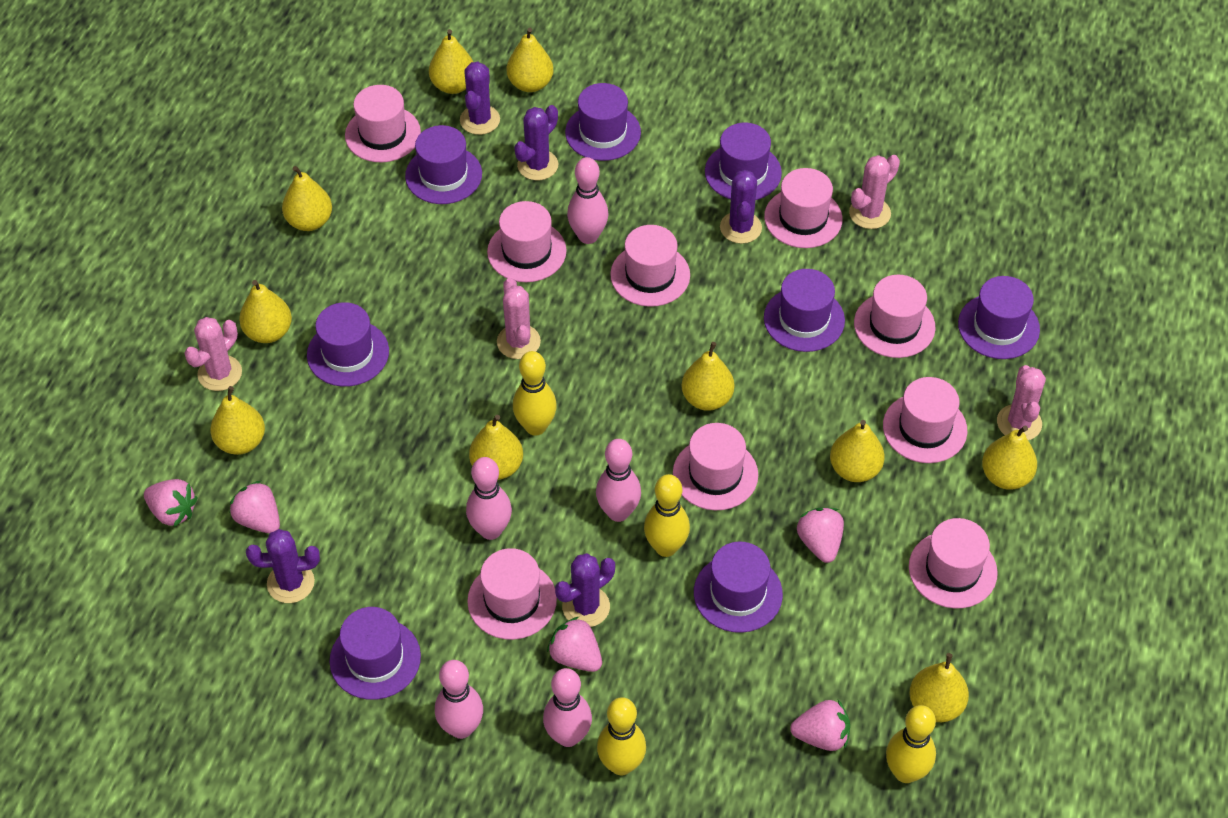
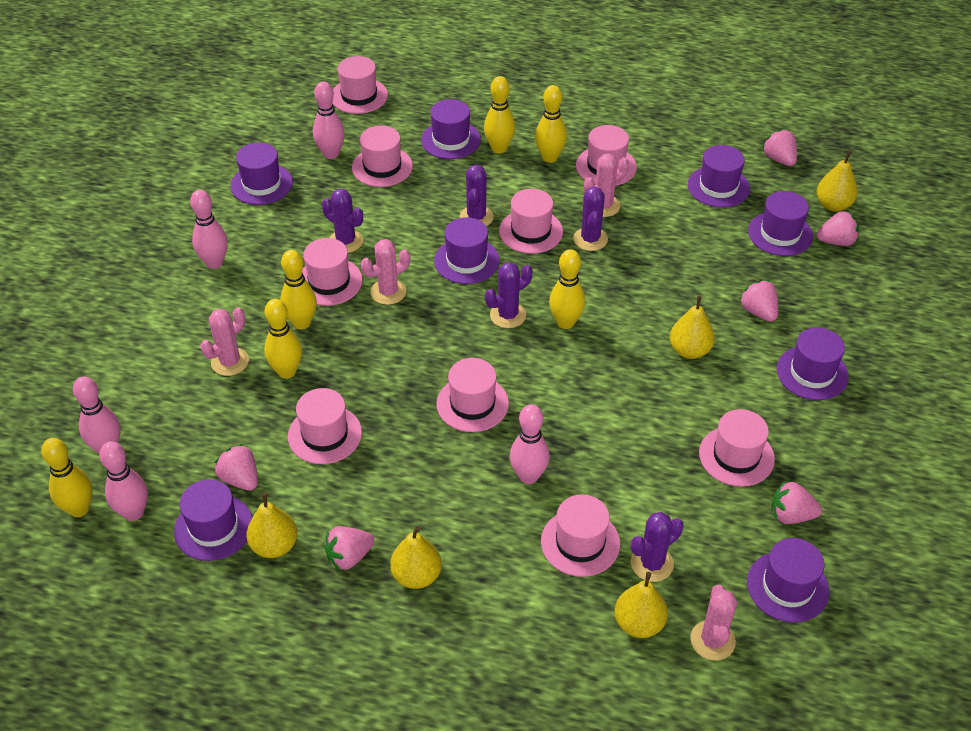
pink strawberry: [144,479,198,527] [230,481,280,534] [547,617,602,672] [790,700,850,751] [797,508,844,563] = 5 -> [215,444,258,491] [324,526,374,571] [739,280,778,322] [762,129,797,166] [771,481,822,524] [817,211,859,246] = 6
yellow bowling pin: [513,351,557,436] [597,697,646,776] [644,474,690,557] [886,705,936,783] = 4 -> [41,438,92,517] [264,299,302,379] [280,250,317,329] [484,76,515,154] [535,85,567,163] [549,249,585,329] = 6
yellow pear: [210,386,265,455] [239,280,292,343] [282,166,332,231] [429,29,473,94] [469,415,523,480] [507,28,554,92] [682,342,734,411] [830,420,885,482] [909,653,969,722] [982,426,1037,490] = 10 -> [246,493,298,558] [390,526,442,589] [614,572,668,638] [670,296,715,359] [816,151,858,211] = 5

